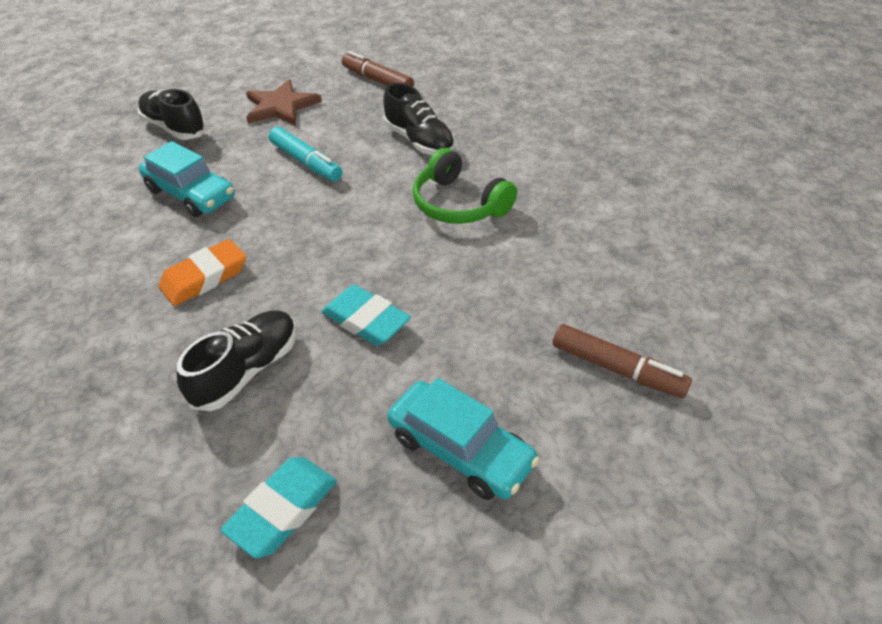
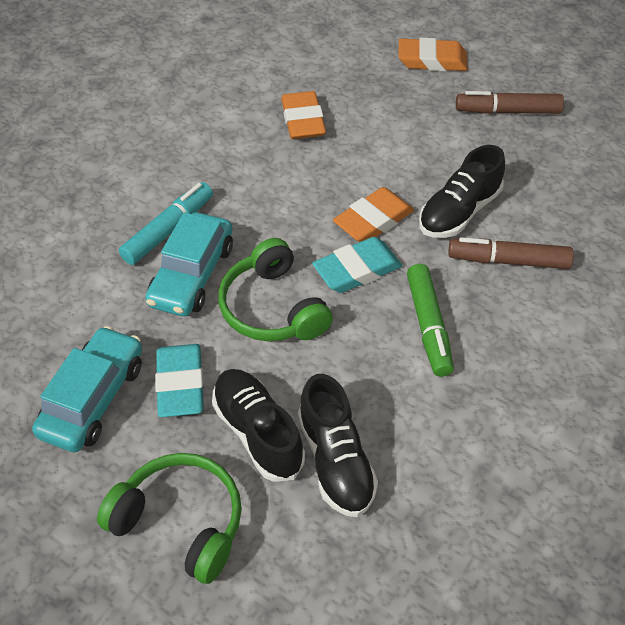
brown star: [246,79,322,126] = 1 -> none = 0
green headphones: [413,148,517,224] = 1 -> [97,453,242,584] [218,238,333,341] = 2
green marker: none = 0 -> [407,264,454,377] = 1
orange eraser: [159,239,246,306] = 1 -> [281,91,326,139] [333,187,414,242] [398,38,468,71] = 3

